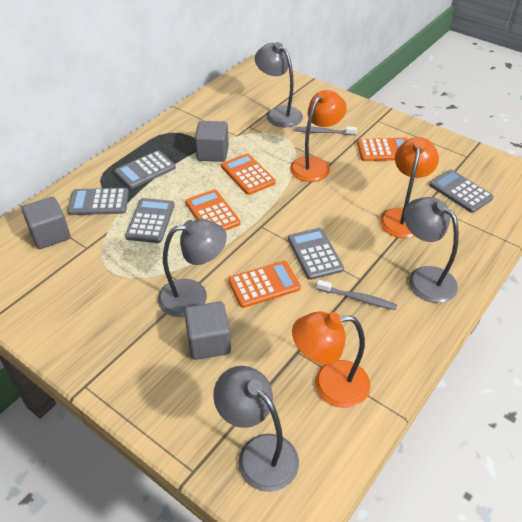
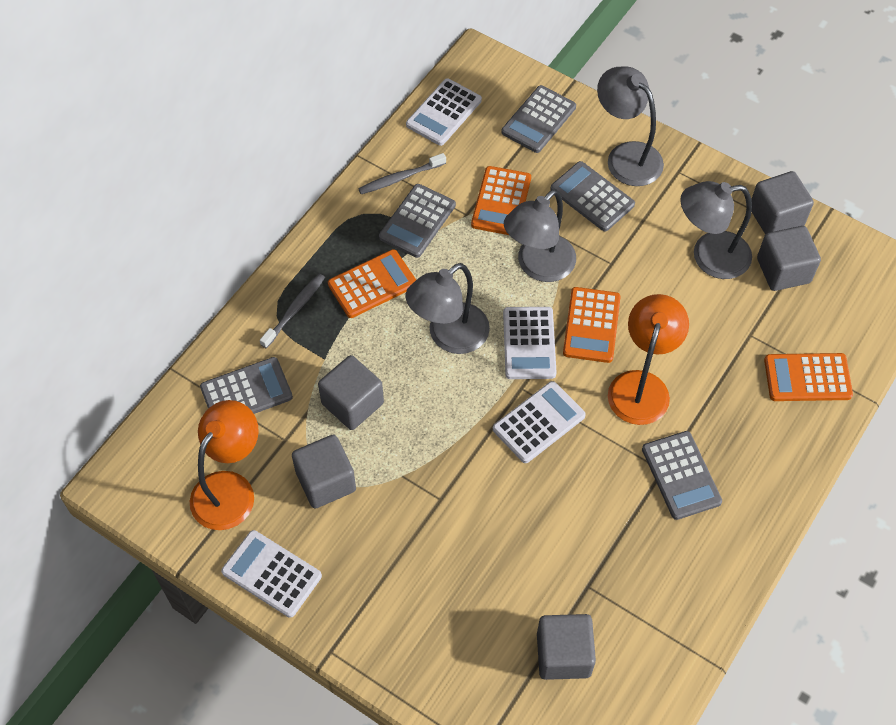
grey cube: [22,197,70,249] [184,302,231,360] [195,121,229,162] = 3 -> [292,435,356,508] [318,355,384,430] [537,614,596,680] [751,171,814,235] [757,226,821,291] = 5
orange lamp: [290,90,347,182] [292,311,370,408] [380,137,439,238] = 3 -> [190,400,259,530] [608,294,689,425] = 2
white calculator: none = 0 -> [221,530,322,618] [406,78,482,146] [493,381,586,463] [503,307,557,379] = 4

